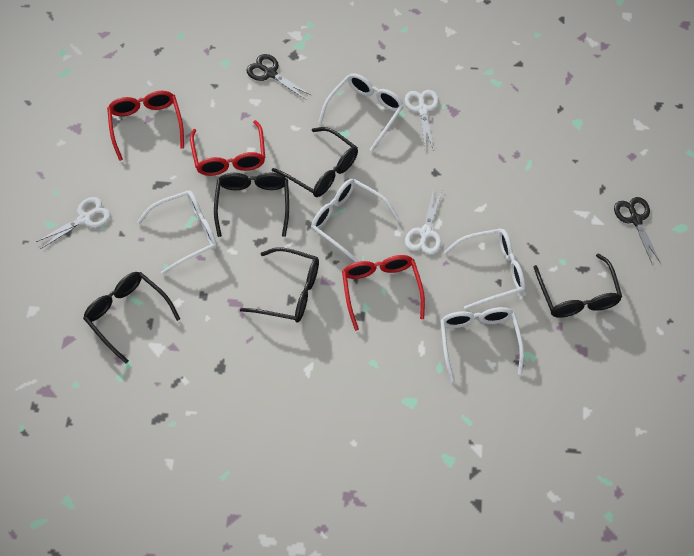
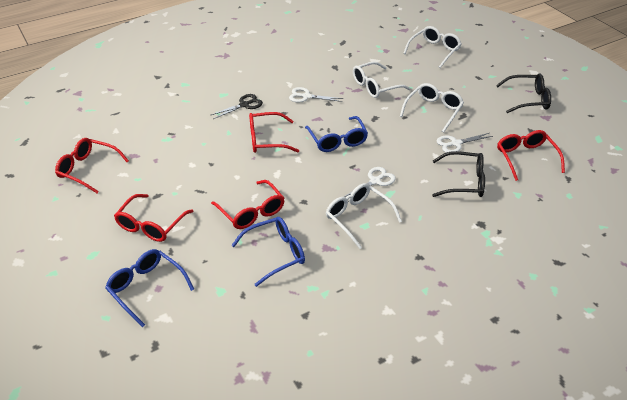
black glasses: [83,272,180,363] [214,173,289,237] [240,247,319,322] [272,127,358,197] [534,253,622,318] = 5 -> [432,151,485,197] [496,74,551,113] = 2
black scissors: [246,54,311,100] [614,197,661,263] = 2 -> [211,94,263,119] = 1
blue glasses: none = 0 -> [105,249,194,327] [231,217,305,287] [305,116,368,152] = 3
red glasses: [107,91,184,161] [190,120,265,176] [342,255,425,331] = 3 -> [55,138,129,193] [114,194,193,242] [211,180,285,229] [249,112,299,153] [497,130,565,181] = 5
white glasses: [137,191,217,275] [311,179,399,262] [318,73,404,152] [440,307,524,382] [444,228,525,310] = 5 -> [326,183,402,249] [353,61,411,98] [400,83,464,133] [403,26,462,68] = 4

